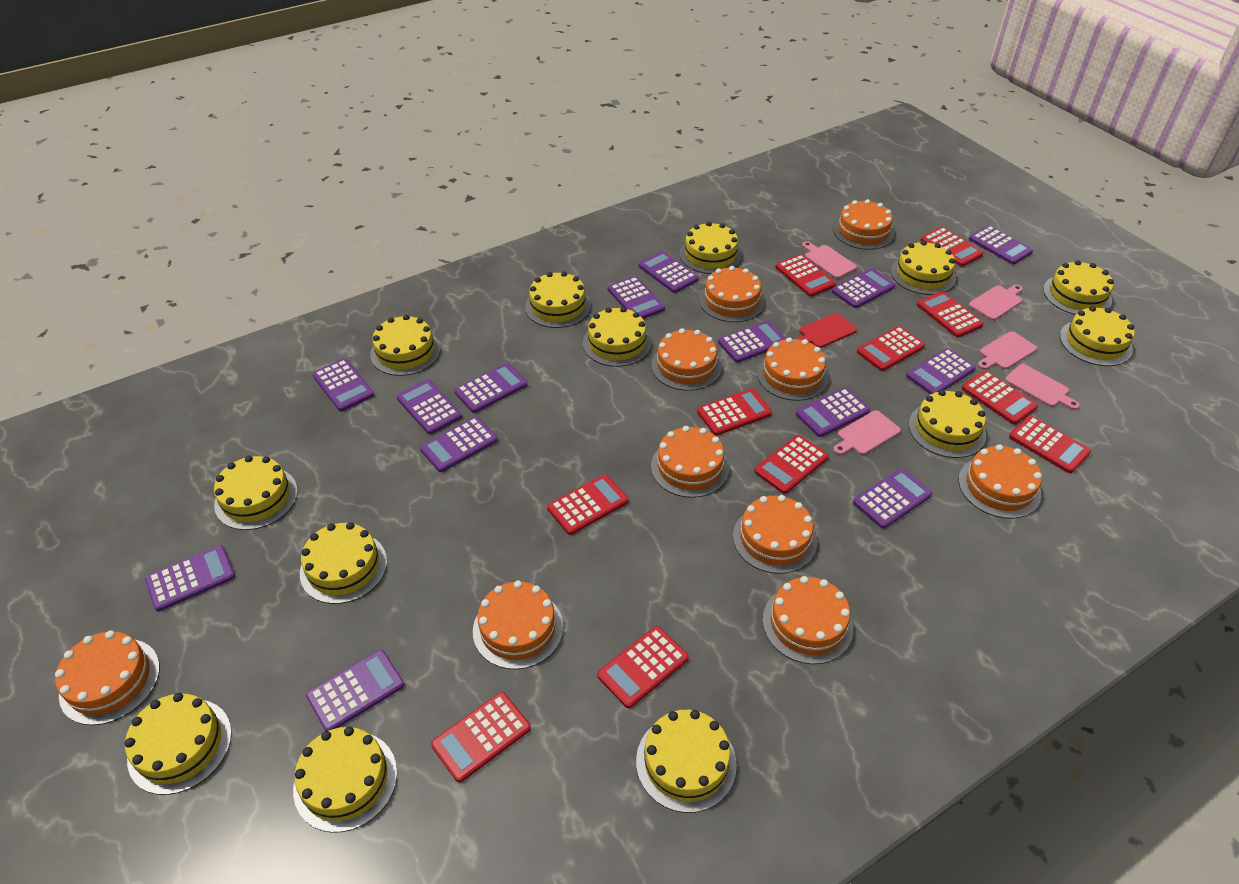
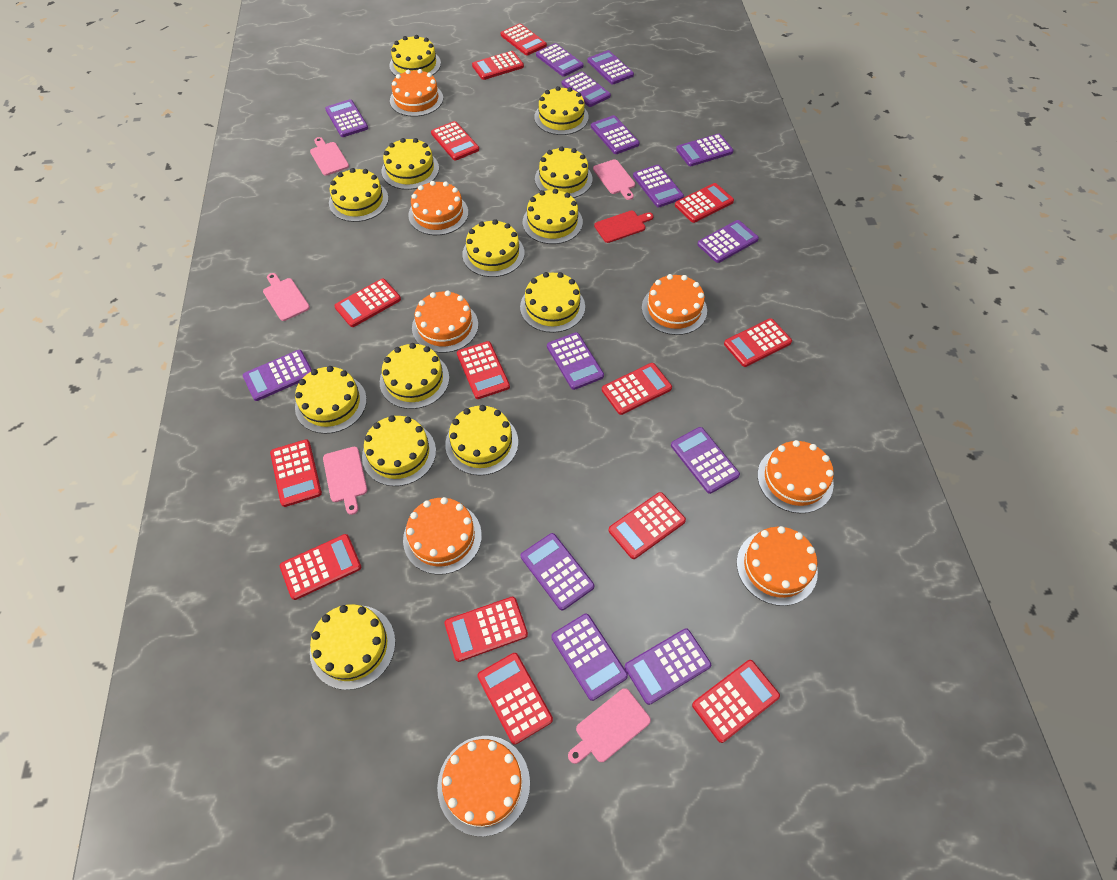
orange cake: [55,631,160,725] [473,580,563,669] [651,328,722,391] [651,426,729,498] [699,266,765,322] [733,495,817,574] [757,337,829,401] [763,576,853,664] [833,199,894,250] [959,445,1042,519] = 10 -> [390,69,443,117] [403,497,482,575] [408,181,468,235] [412,290,478,353] [437,736,530,837] [642,274,707,335] [736,526,818,606] [757,440,834,513] = 8
red calculator: [431,692,531,783] [547,474,628,535] [597,626,689,708] [697,389,772,436] [754,435,829,494] [775,254,836,297] [857,326,925,371] [917,291,984,338] [920,227,983,267] [962,371,1038,425] [1009,416,1091,473] = 11 -> [270,439,322,507] [280,534,361,600] [334,279,401,327] [431,121,479,161] [444,597,528,662] [457,341,510,399] [472,51,524,80] [477,653,553,745] [501,23,547,55] [602,363,672,415] [609,492,686,559] [675,183,734,223] [692,660,780,743] [724,318,792,367] = 14

